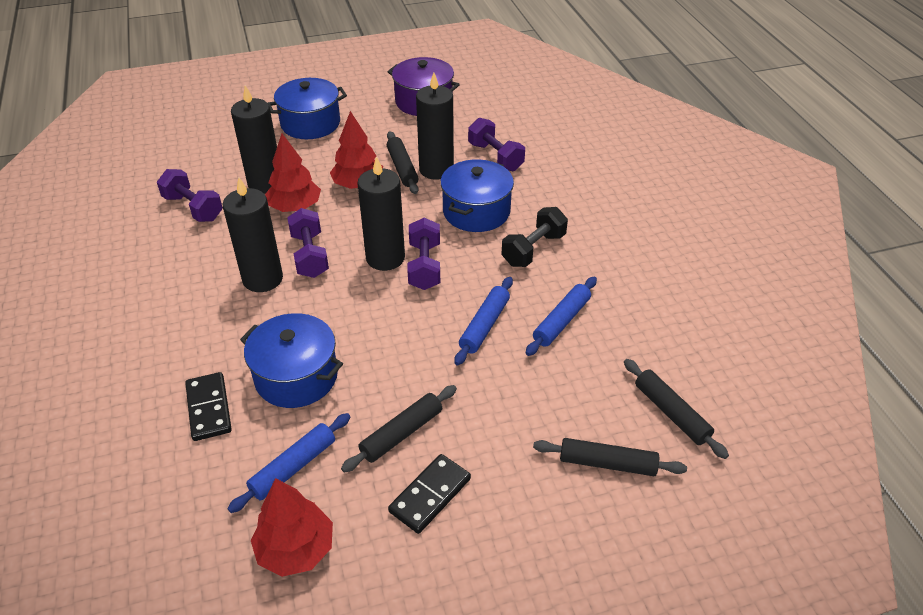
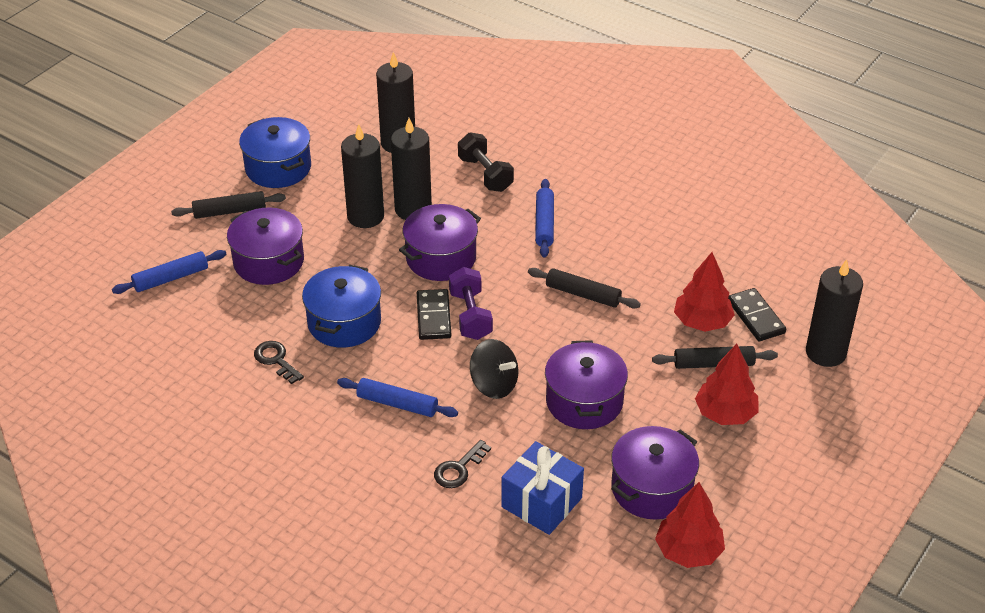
black key: none = 0 -> [254,341,304,384] [434,440,491,488] = 2
black rolling pin: [341,385,457,472] [387,131,419,194] [533,438,687,476] [624,359,729,459] = 4 -> [171,191,286,219] [528,268,641,308] [652,346,778,369] = 3
black spinning top: none = 0 -> [470,339,518,399] = 1
blue gift: none = 0 -> [501,441,584,535] = 1
blue pot: [240,313,343,408] [268,78,347,139] [440,159,514,232] = 3 -> [239,117,311,188] [302,265,381,348] = 2
purple dumbbell: [157,169,223,222] [287,208,329,278] [407,218,440,290] [468,118,525,171] = 4 -> [449,267,493,340] = 1
purple pot: [388,57,460,116] = 1 -> [227,208,304,285] [399,204,481,281] [545,340,628,429] [611,426,699,520] = 4

